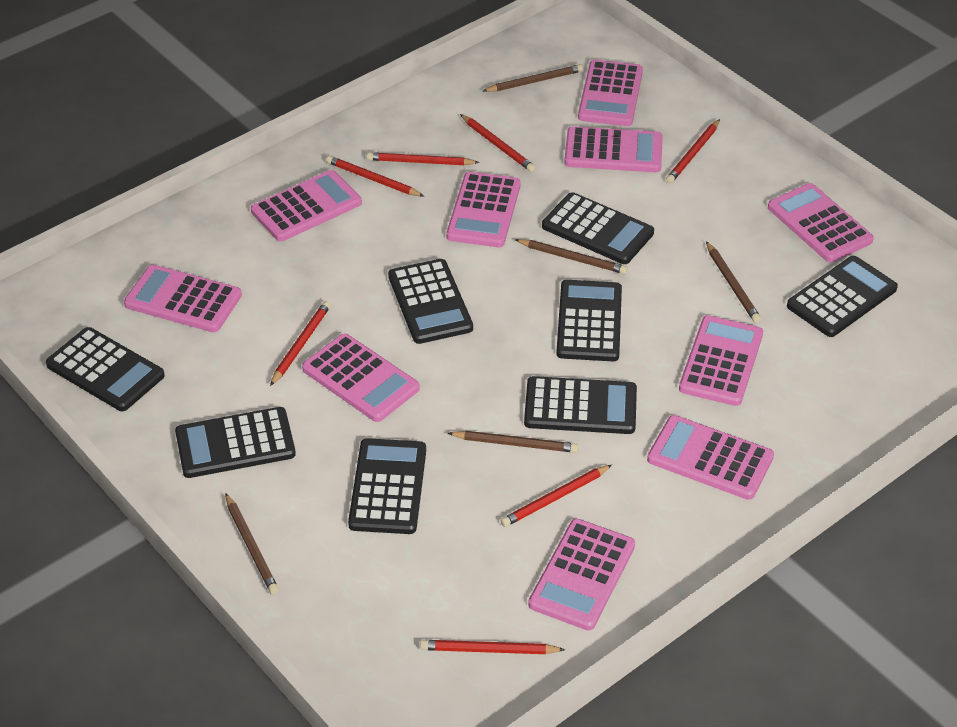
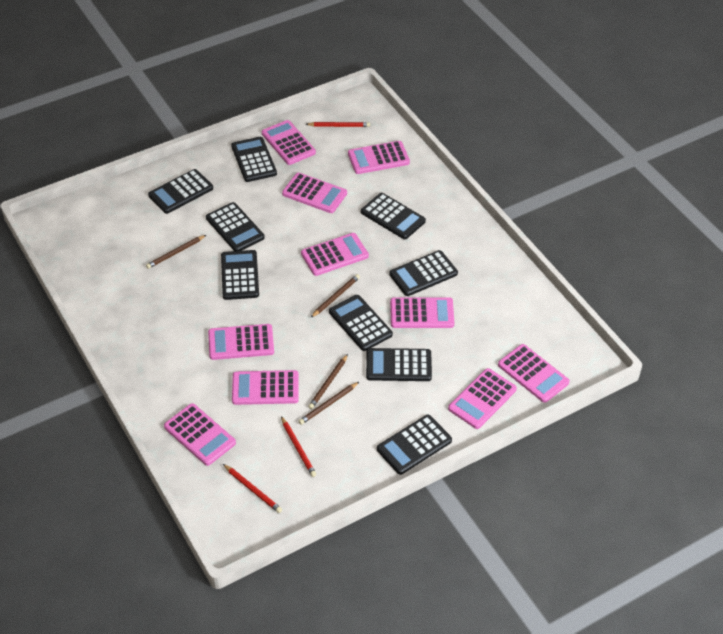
black calculator: [46,327,165,411] [175,407,296,478] [348,438,426,534] [388,259,473,344] [524,376,637,434] [542,192,654,264] [556,280,622,361] [787,256,898,337] = 8 -> [148,169,213,214] [206,202,265,251] [221,250,259,300] [231,137,277,182] [329,295,393,351] [361,193,426,239] [366,348,432,381] [377,415,452,475] [389,250,458,296] = 9
brown pencil: [225,493,279,594] [448,431,578,453] [483,64,583,92] [515,239,628,274] [706,241,761,323] = 5 -> [146,235,206,269] [299,382,359,425] [308,354,348,409] [311,274,360,317] = 4
red pencil: [270,301,331,386] [326,156,424,197] [367,152,480,165] [420,640,565,654] [460,114,535,172] [501,465,612,527] [666,119,720,183] = 7 -> [223,464,282,513] [281,416,316,477] [306,122,370,127] = 3

